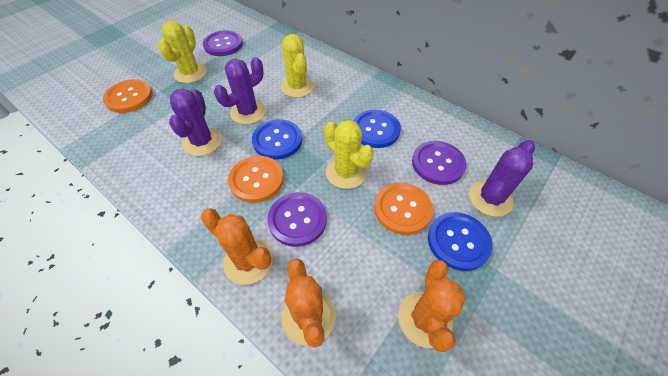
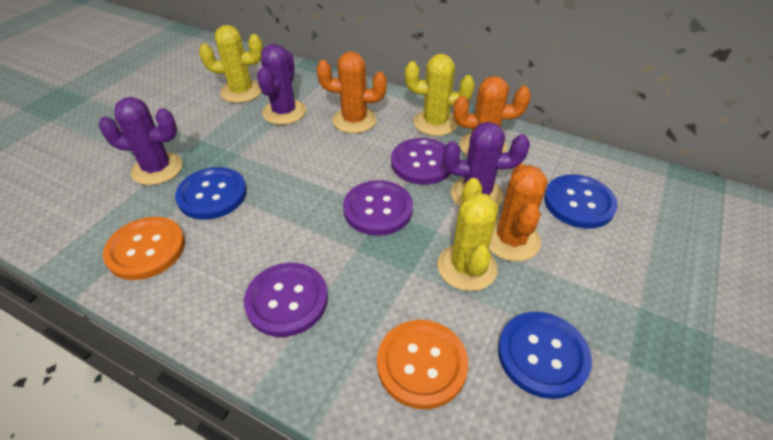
orange button: [103,79,153,113] [228,156,284,203] [374,182,433,235] = 3 -> [103,217,185,280] [377,320,468,409] = 2

